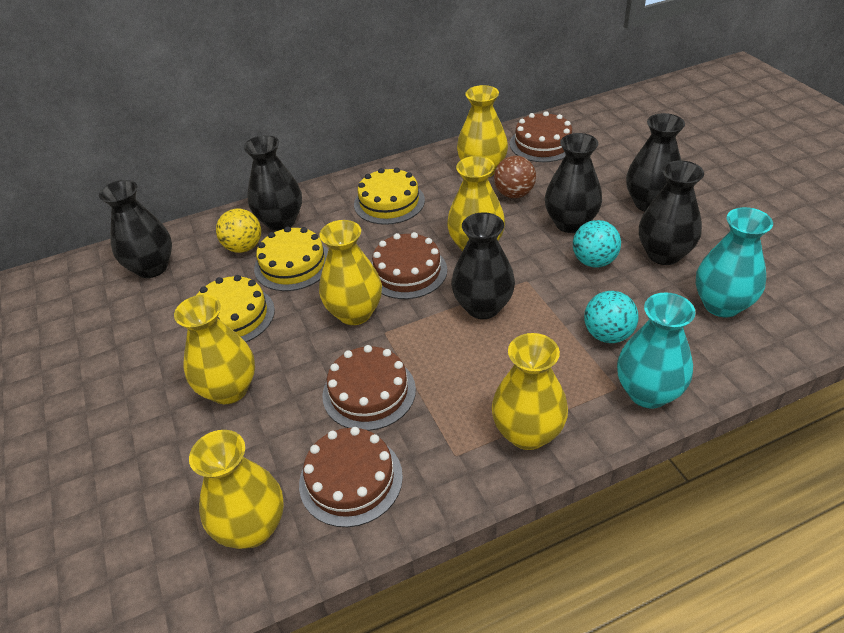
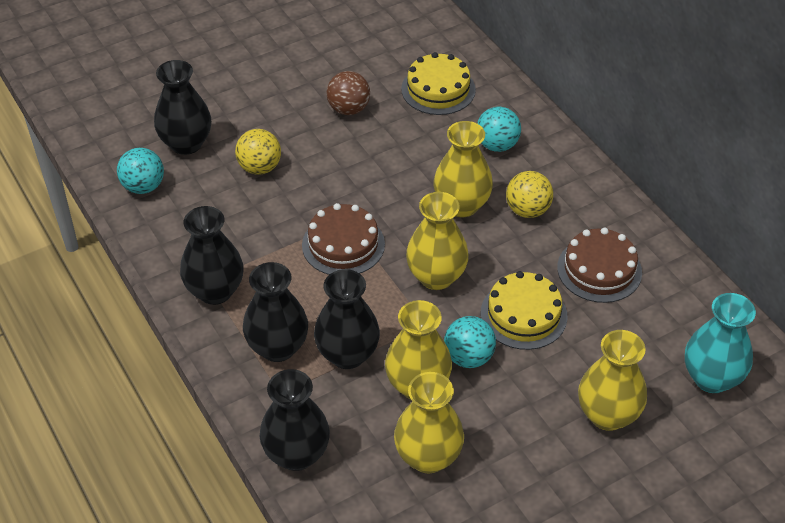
black vase: [99,180,172,278] [244,135,302,231] [451,212,515,319] [545,133,602,233] [626,113,685,212] [639,160,704,265] = 6 -> [154,60,211,155] [180,206,244,305] [243,262,308,362] [260,369,330,471] [314,269,380,369] = 5
brown cake: [299,427,403,527] [322,345,416,431] [372,232,447,299] [510,111,572,162] = 4 -> [302,203,385,275] [557,228,642,303] = 2
turquoise ball: [573,220,621,268] [584,291,638,343] = 2 -> [117,148,164,194] [444,316,496,368] [477,107,521,152] = 3
turquoise vase: [617,293,696,409] [696,207,773,317] = 2 -> [685,293,756,393] = 1
yellow ball: [216,208,261,253] = 1 -> [235,129,281,175] [506,171,553,218] = 2
yellow cake: [197,275,275,342] [254,226,328,291] [354,168,425,225] = 3 -> [401,52,476,115] [481,271,568,350] = 2
yellow vase: [174,295,255,405] [189,430,284,549] [319,220,382,325] [447,156,505,252] [457,85,508,177] [492,333,568,450] = 6 -> [385,300,452,399] [394,372,464,473] [406,192,469,290] [433,121,493,217] [578,330,647,431] = 5

